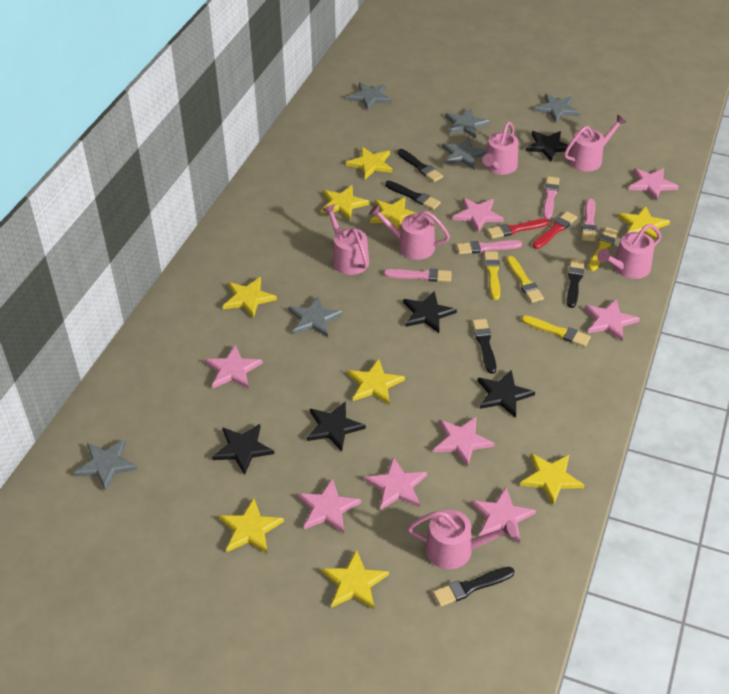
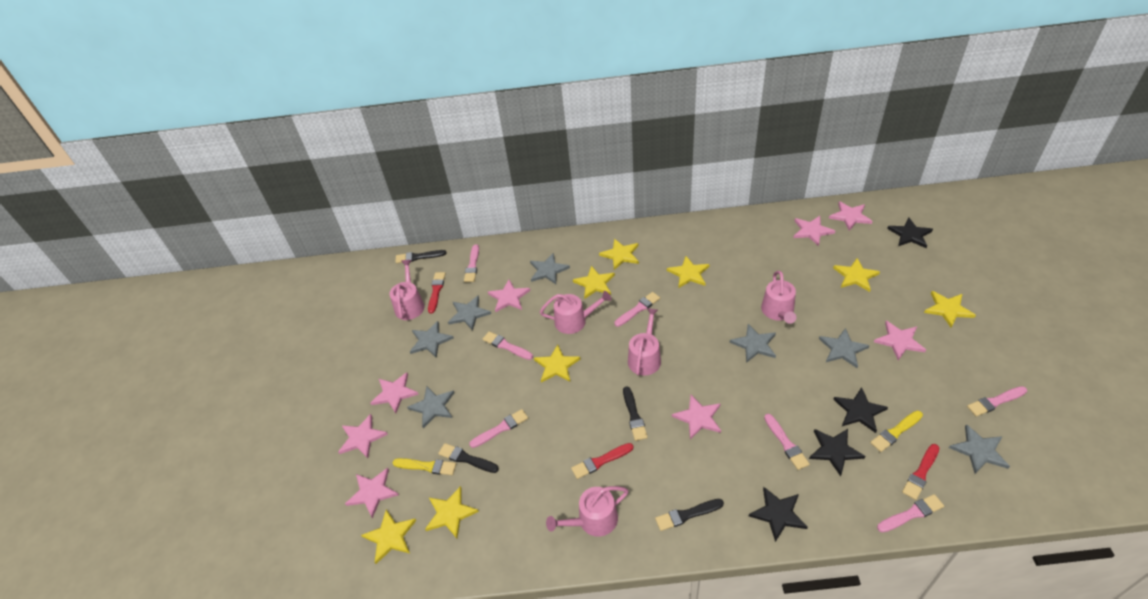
black brush: [385,181,441,210] [397,149,443,182] [433,567,514,607] [472,319,496,374] [567,259,585,308] = 5 -> [395,250,446,263] [438,443,499,473] [623,386,648,441] [655,499,724,531] = 4
black star: [212,424,274,475] [307,401,366,451] [403,291,457,333] [478,370,535,418] [525,131,571,161] = 5 -> [749,487,808,542] [809,429,865,476] [833,387,888,433] [887,218,933,248] = 4
grey star: [73,439,138,491] [288,295,343,337] [347,82,392,111] [442,137,486,169] [445,108,490,138] [534,94,580,123] = 6 -> [407,386,454,428] [410,321,454,358] [448,295,491,331] [530,253,570,284] [730,324,776,363] [819,328,870,368] [949,424,1010,474] = 7
pink brush: [384,269,452,282] [456,240,522,254] [543,176,559,219] [582,198,597,242] = 4 -> [464,244,479,282] [469,409,528,448] [483,331,533,360] [614,292,660,327] [764,414,810,470] [877,494,944,533] [967,386,1027,417] = 7
pink watering can: [323,204,369,275] [369,204,450,260] [407,510,516,569] [482,121,518,175] [564,115,627,171] [597,224,661,279] = 6 -> [390,260,424,320] [540,291,611,334] [546,486,629,537] [628,308,661,376] [761,271,796,324] = 5
red brush: [487,218,549,239] [533,211,577,249] = 2 -> [428,272,446,314] [571,443,633,479] [902,444,939,500] = 3
yellow brush: [484,251,500,300] [506,256,544,303] [521,315,591,347] [588,227,619,271] = 4 -> [393,458,456,475] [870,411,923,452] = 2
yellow star: [219,498,284,554] [223,277,277,318] [321,185,369,220] [321,549,389,609] [346,147,393,179] [347,359,405,405] [370,197,415,229] [520,453,584,505] [618,206,670,241] = 9 -> [361,510,416,564] [425,486,479,538] [534,344,580,382] [573,266,615,299] [599,239,639,270] [667,256,710,288] [833,258,880,292] [924,291,976,328] = 8

